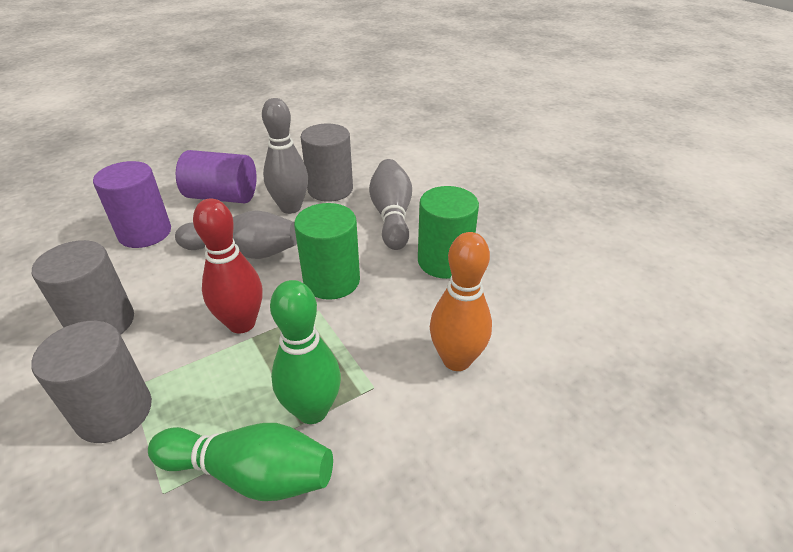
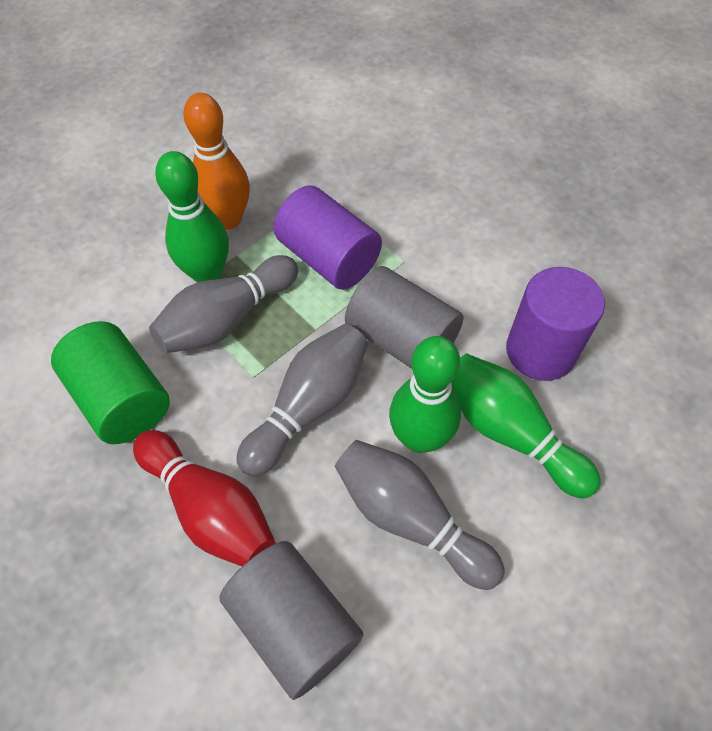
green bowling pin: [148,423,333,501] [270,280,341,424] = 2 -> [155,151,229,282] [389,336,461,453] [451,353,601,498] = 3
green cylinder: [294,203,360,300] [418,186,479,279] = 2 -> [51,321,170,444] = 1
grey cylinder: [31,321,152,443] [32,240,134,335] [301,124,353,202] = 3 -> [220,541,364,700] [345,266,463,369] = 2

